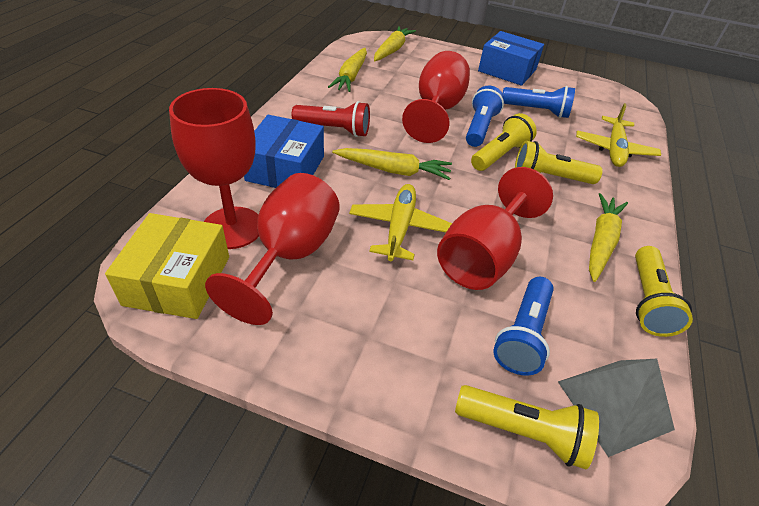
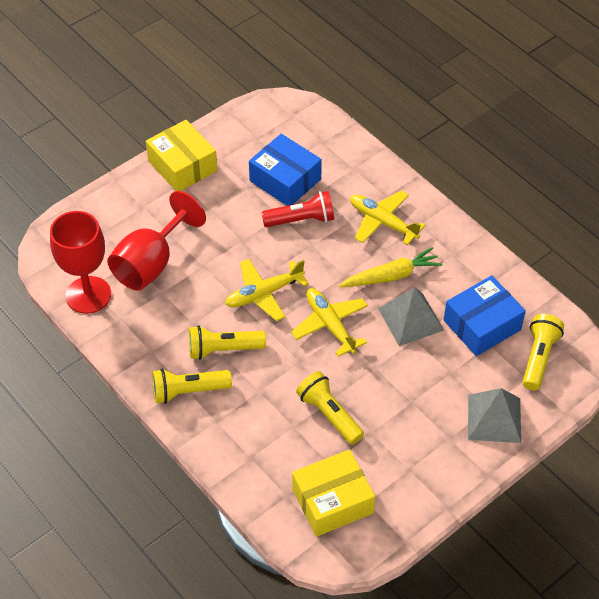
blue flashlight: [466,86,504,147] [493,277,554,376] [503,86,575,118] = 3 -> none = 0
grey pyramid: [558,359,675,457] = 1 -> [378,287,444,346] [468,388,521,443] = 2
red goblet: [169,88,259,249] [205,173,340,325] [402,51,470,143] [437,167,553,290] = 4 -> [50,211,111,314] [107,191,206,291] = 2
yellow box: [105,213,229,319] = 1 -> [146,120,217,191] [292,449,375,537] = 2
yellow carrot: [328,48,367,92] [332,148,452,180] [374,26,416,61] [589,193,628,282] = 4 -> [339,247,442,287] = 1
yellow plane: [349,184,452,261] [576,103,661,167] = 2 -> [225,259,309,321] [291,288,368,357] [350,191,426,245] = 3

